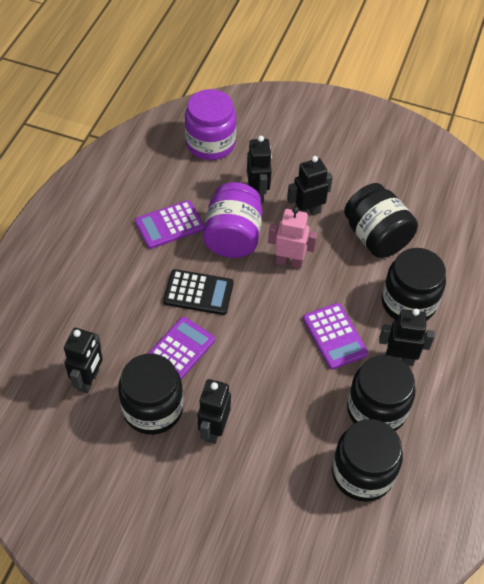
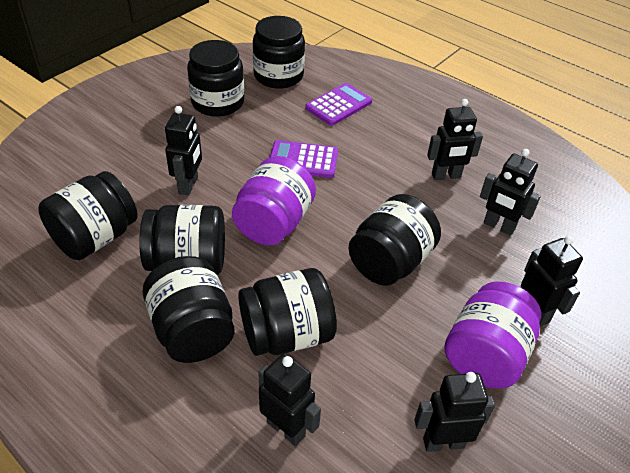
black calculator: [163,269,234,315] = 1 -> none = 0
black jar: [118,354,183,435] [332,419,403,502] [344,183,418,258] [347,355,416,431] [382,248,446,321] = 5 -> [38,171,138,260] [139,205,225,275] [143,256,235,363] [187,40,244,117] [238,268,337,356] [253,16,305,89] [348,194,441,286] = 7
black robot: [64,328,103,394] [198,379,231,444] [247,136,272,203] [287,156,333,216] [379,309,435,366] = 5 -> [165,106,202,196] [258,353,321,446] [414,372,495,452] [427,99,483,180] [480,149,541,236] [521,236,583,327] = 6
pink robot: [268,207,317,269] = 1 -> none = 0
purple calculator: [135,200,204,249] [148,317,215,380] [303,303,368,370] = 3 -> [270,140,338,178] [305,83,372,126] = 2

